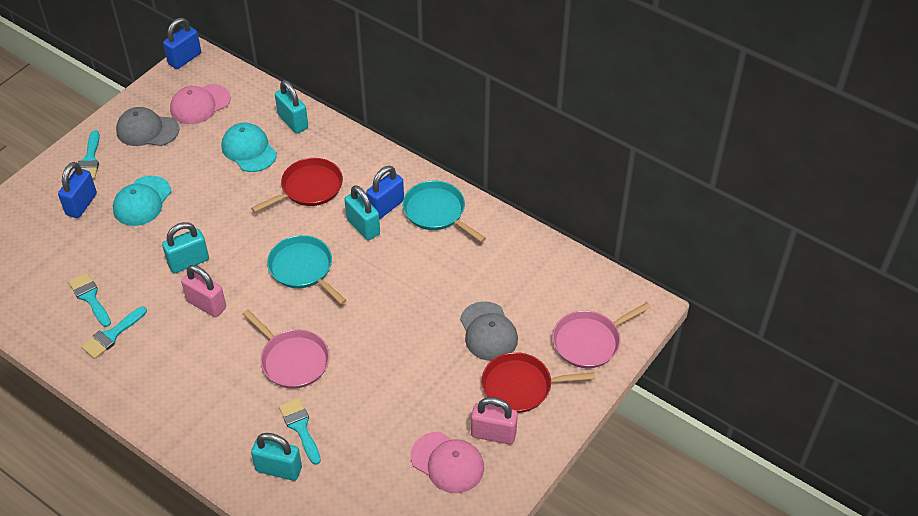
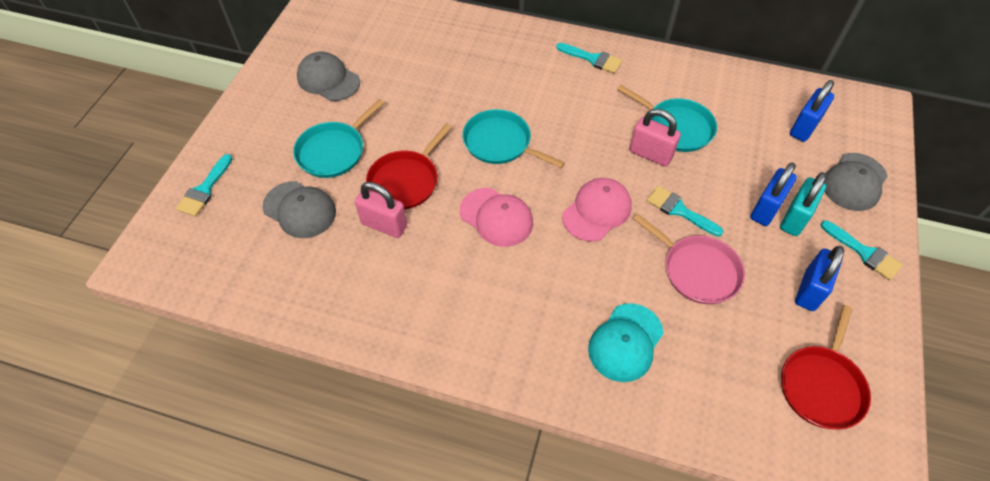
grey cap: [116,107,179,146] [460,301,518,361] = 2 -> [262,181,336,238] [297,52,360,101] [824,153,888,211] = 3
pink pan: [243,309,330,388] [552,302,651,368] = 2 -> [633,214,745,304] = 1
turquoise cap: [113,176,171,226] [222,123,277,172] = 2 -> [588,303,664,382] = 1
turquoise padlock: [162,222,209,273] [251,433,302,481] [275,80,308,133] [344,185,380,240] = 4 -> [780,172,826,236] = 1
turquoise pan: [267,235,346,304] [403,181,486,242] = 2 -> [293,99,385,178] [462,109,565,168] [617,85,717,152] = 3

